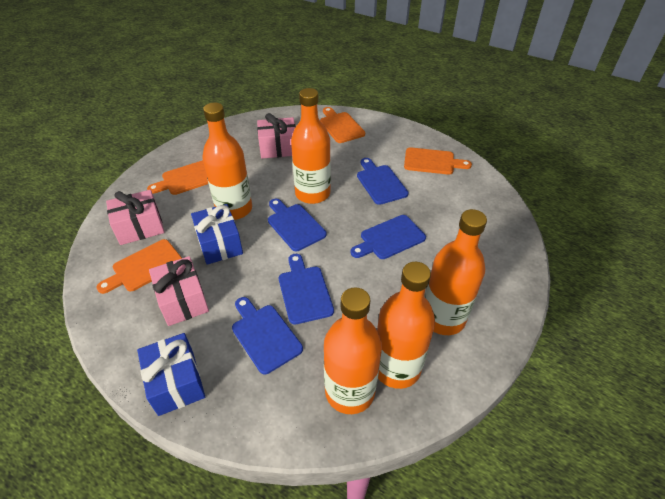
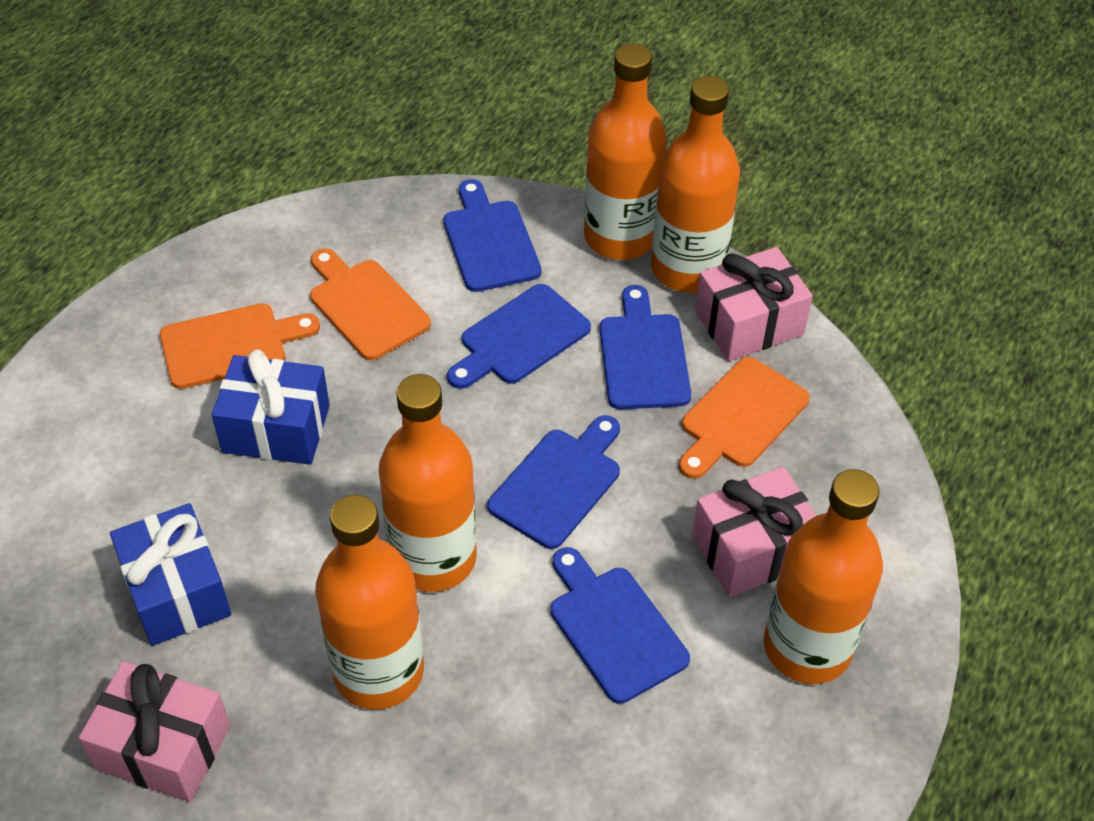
orange cutting board: [96,239,182,294] [147,160,208,195] [320,107,365,143] [404,147,472,175] = 4 -> [160,303,320,389] [310,248,431,360] [679,357,810,479] = 3

